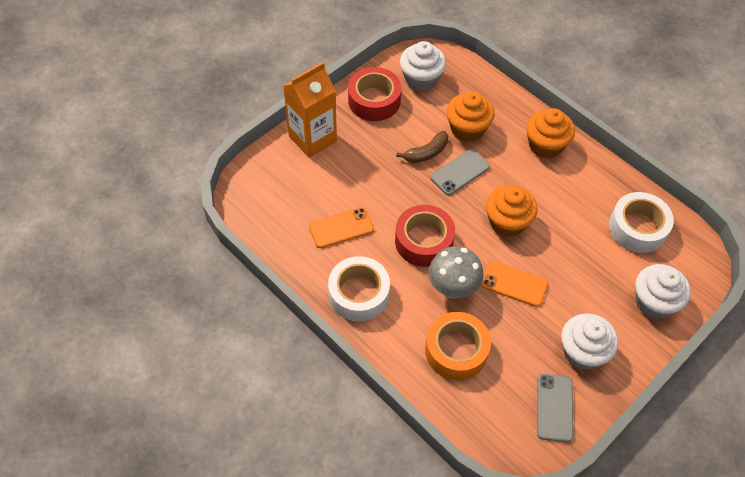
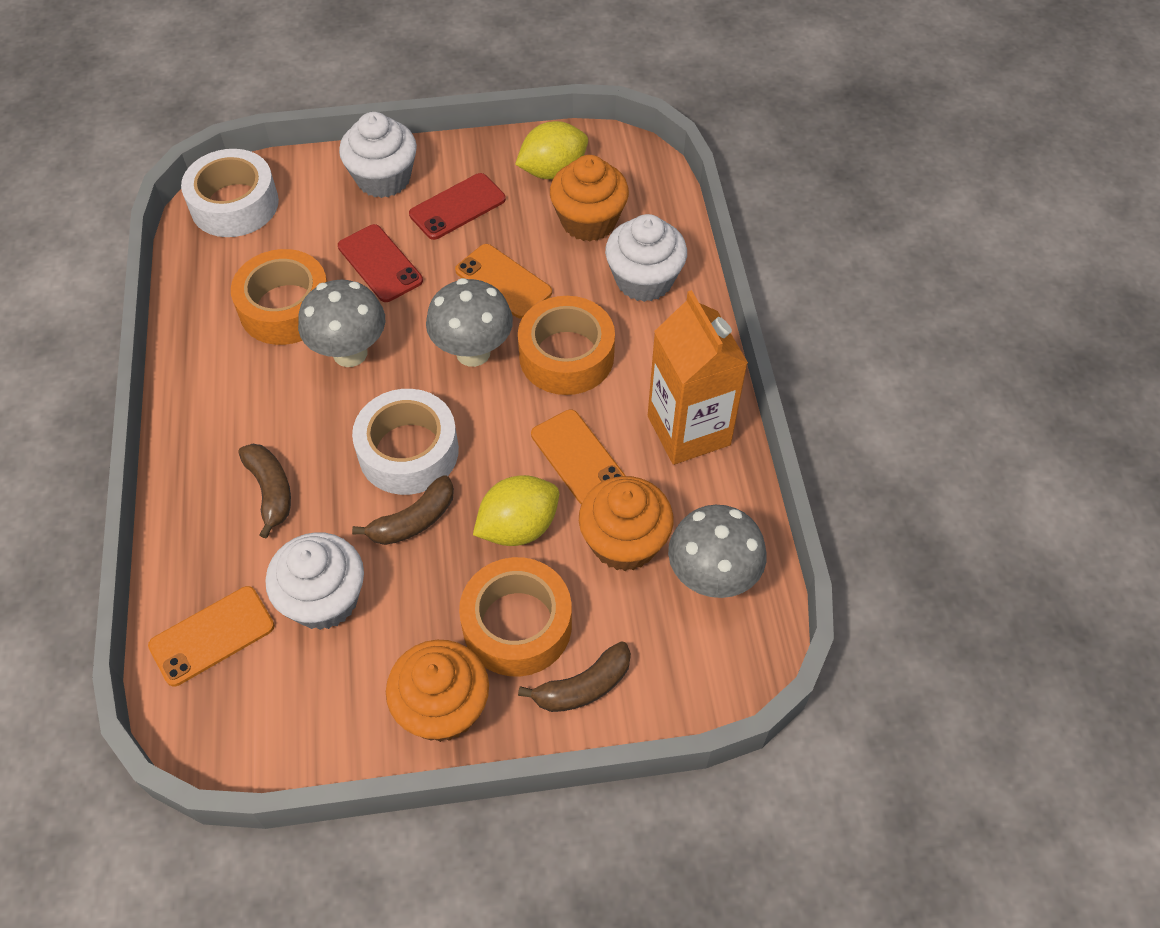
brown banana: [396,131,448,163] = 1 -> [238,444,291,539] [352,476,454,545] [518,641,631,712] = 3
grey mushroom: [429,246,484,298] = 1 -> [298,280,385,367] [426,278,513,367] [668,505,767,598] = 3
grey phone: [430,149,490,195] [537,374,573,442] = 2 -> none = 0
orange phone: [309,207,374,248] [481,261,548,307] = 2 -> [148,586,274,686] [455,244,552,319] [531,409,626,504] = 3
orange tape: [425,312,491,380] = 1 -> [231,249,327,345] [459,557,572,676] [518,296,615,395] = 3
red phone: none = 0 -> [338,224,423,302] [409,173,506,240] = 2
red tape: [348,67,402,121] [395,205,455,267] = 2 -> none = 0
yellow lemon: none = 0 -> [473,475,559,546] [515,121,588,179] = 2

